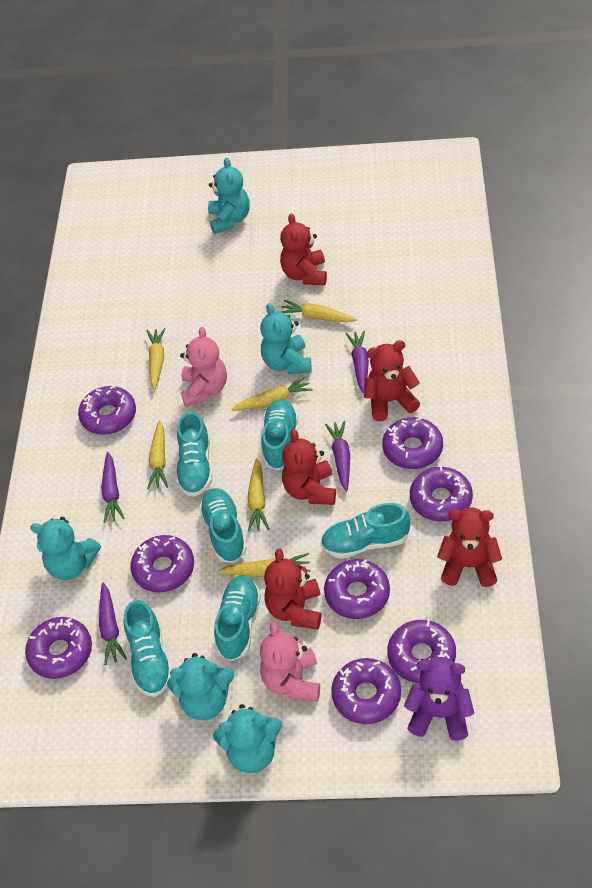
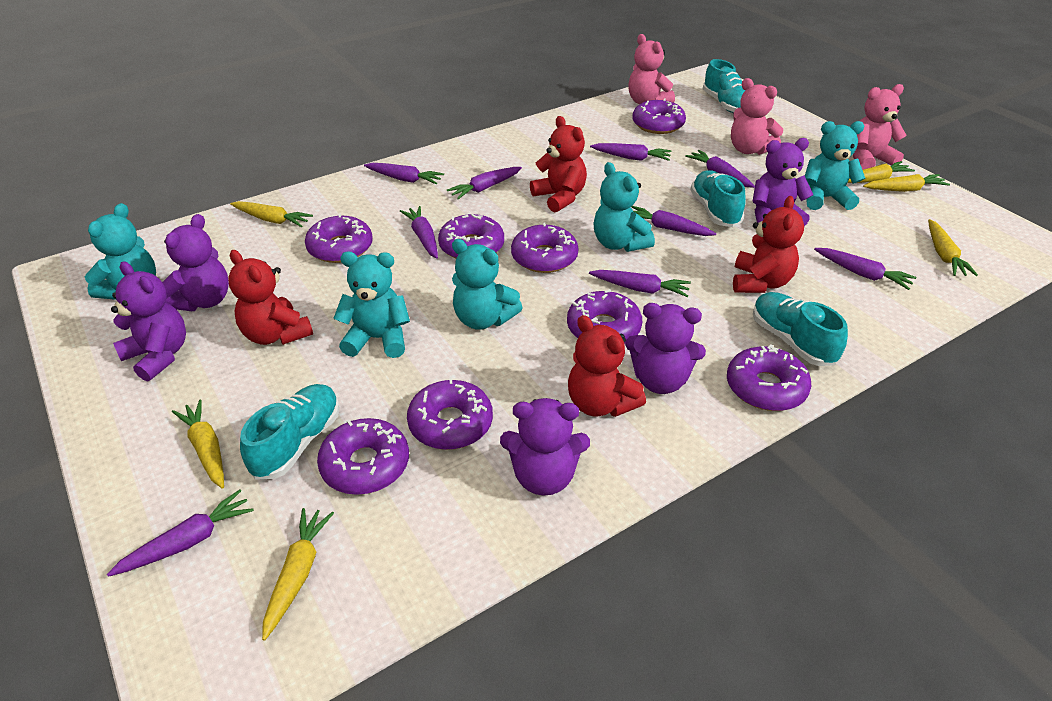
pink teddy bear: [180,327,227,407] [260,621,320,701] = 2 -> [628,34,675,104] [731,78,783,155] [853,84,907,170] = 3
purple carrot: [99,582,127,665] [101,452,125,523] [325,421,350,491] [346,331,369,394] = 4 -> [107,489,254,577] [364,163,444,184] [400,206,438,258] [447,167,522,199] [589,270,691,297] [590,143,671,161] [631,206,716,236] [685,150,755,188] [814,248,916,290] = 9
purple teddy bear: [404,657,474,741] = 1 -> [111,261,186,382] [162,214,229,311] [500,398,590,495] [625,303,706,394] [752,138,813,226] = 5
red teddy bear: [264,549,321,630] [280,213,327,285] [282,429,336,505] [364,340,420,421] [437,507,502,587] = 5 -> [228,250,313,345] [530,116,587,212] [568,315,646,417] [733,196,804,293] = 4
turquoise shoe: [123,600,172,697] [176,412,212,497] [199,488,247,563] [214,575,261,661] [261,399,298,470] [321,503,410,559] = 6 -> [240,384,340,480] [690,170,746,227] [703,59,745,113] [753,292,848,366] = 4

